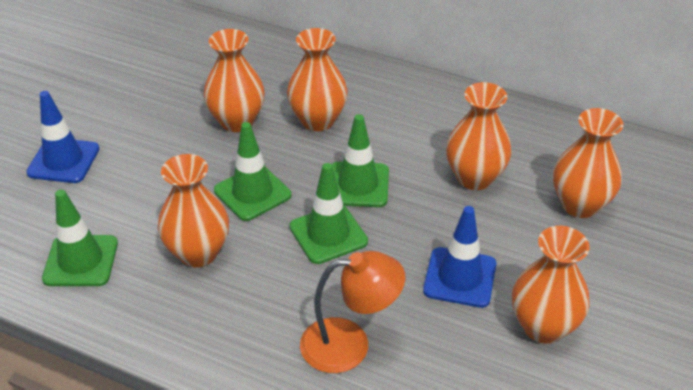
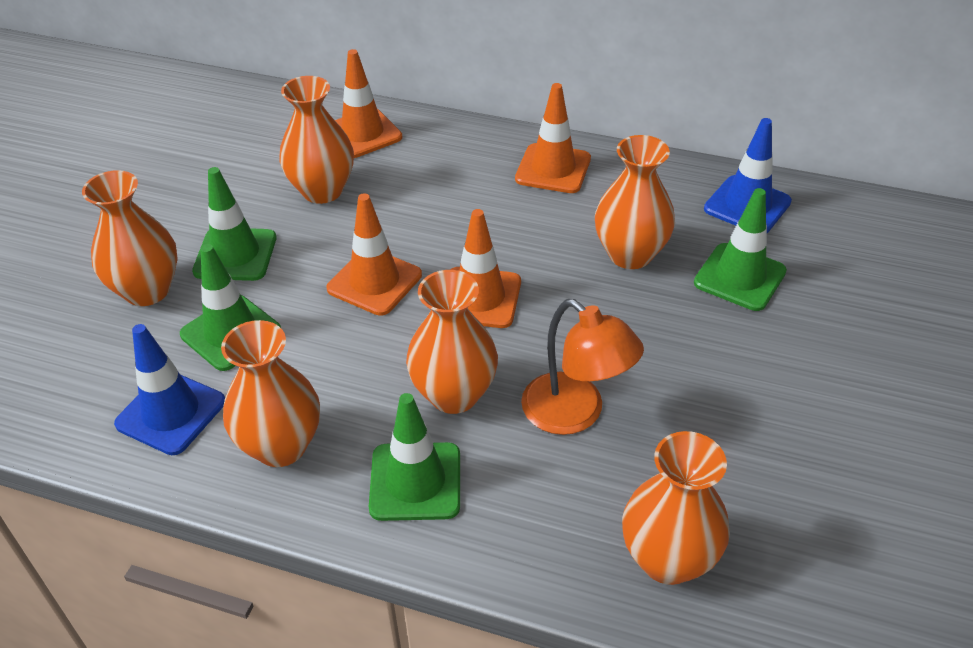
orange traffic cone: none = 0 -> [326,193,422,316] [335,49,402,158] [450,209,521,328] [515,83,591,193] = 4

